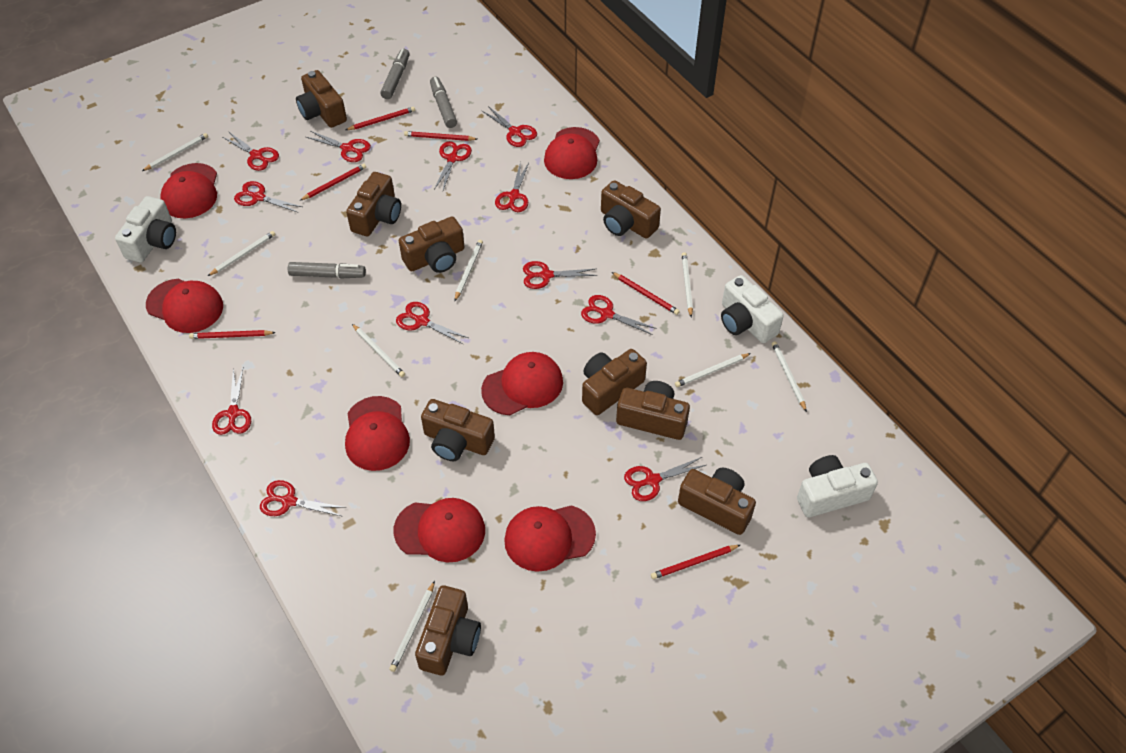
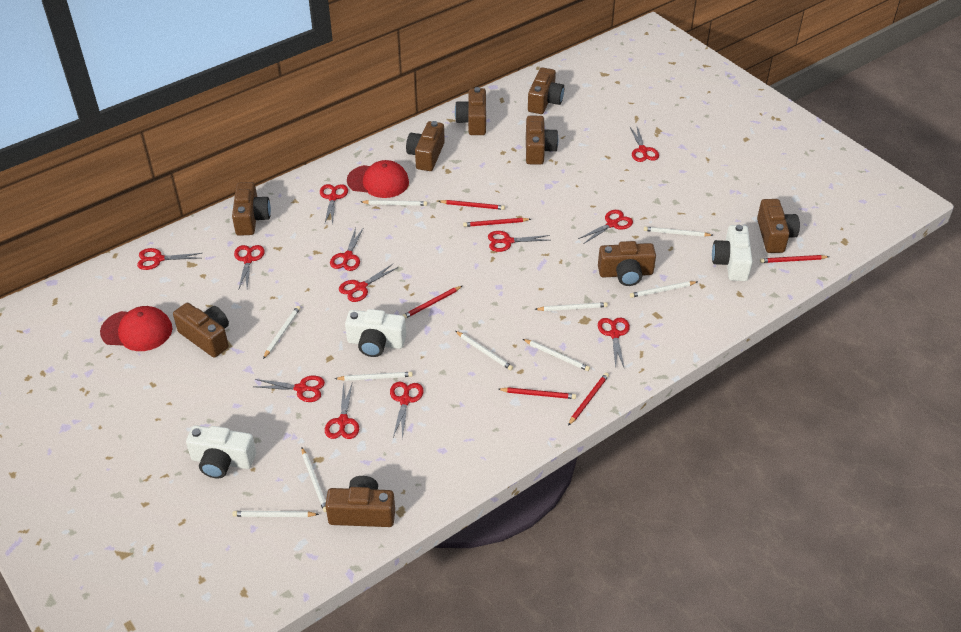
grey marker: [288,262,366,278] [380,49,410,99] [430,77,457,128] = 3 -> none = 0
red cap: [146,279,223,333] [160,163,217,218] [345,396,410,471] [393,498,485,562] [481,352,563,415] [504,505,596,572] [544,127,600,179] = 7 -> [100,306,172,351] [347,160,409,198] = 2
white pencil: [142,133,208,171] [208,231,276,276] [352,324,405,377] [389,581,435,672] [455,240,483,301] [675,353,751,387] [682,252,693,317] [772,341,807,412] = 8 -> [233,511,319,517] [263,306,300,359] [301,448,326,512] [335,372,413,381] [361,200,427,206] [455,331,513,370] [523,339,590,371] [535,302,608,311] [630,281,697,298] [644,227,713,237] = 10

